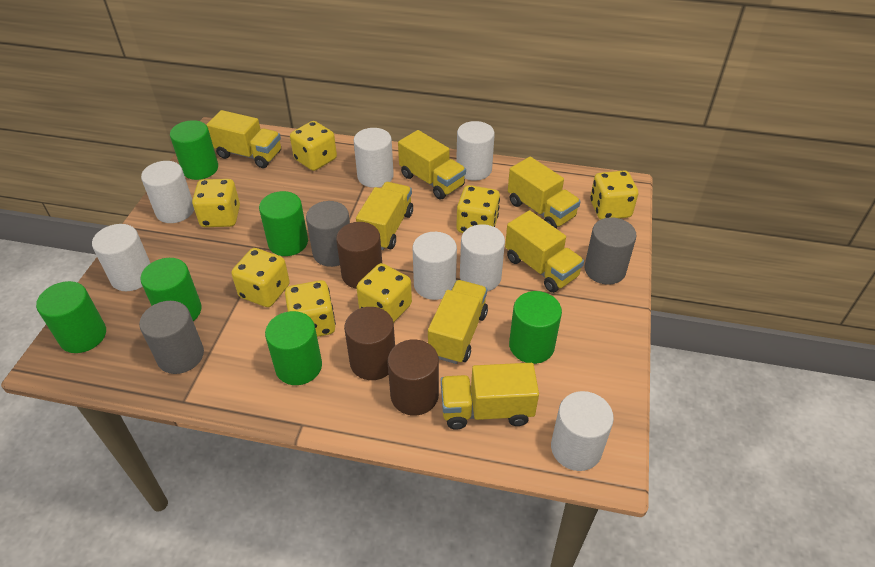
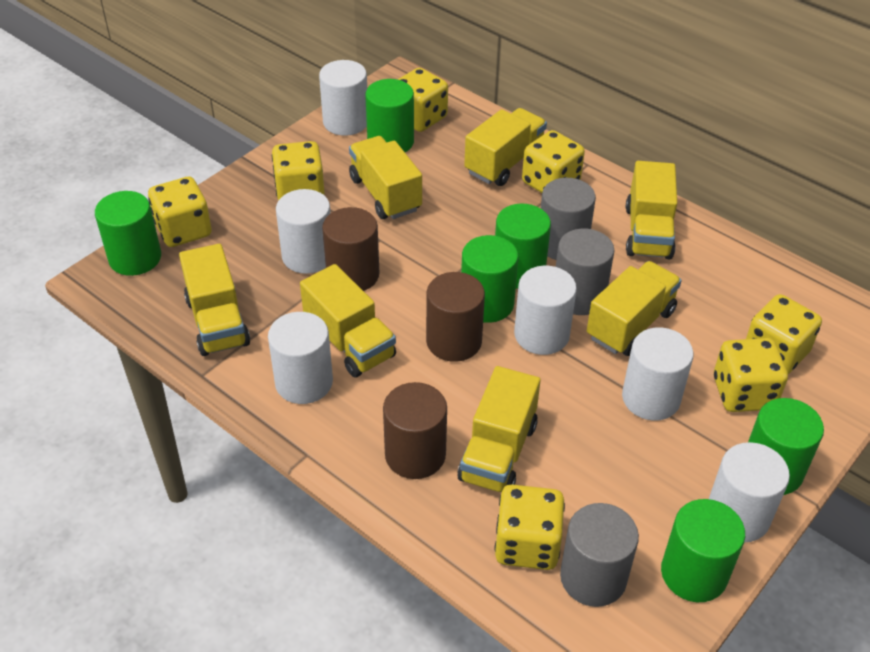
white cylinder: [92,224,150,291] [141,161,194,223] [353,128,394,188] [412,232,457,300] [456,121,495,181] [460,224,505,291] [551,391,614,471] = 7 -> [268,312,333,404] [276,189,331,274] [319,60,367,136] [514,266,577,355] [622,327,694,421] [709,442,790,542] = 6

